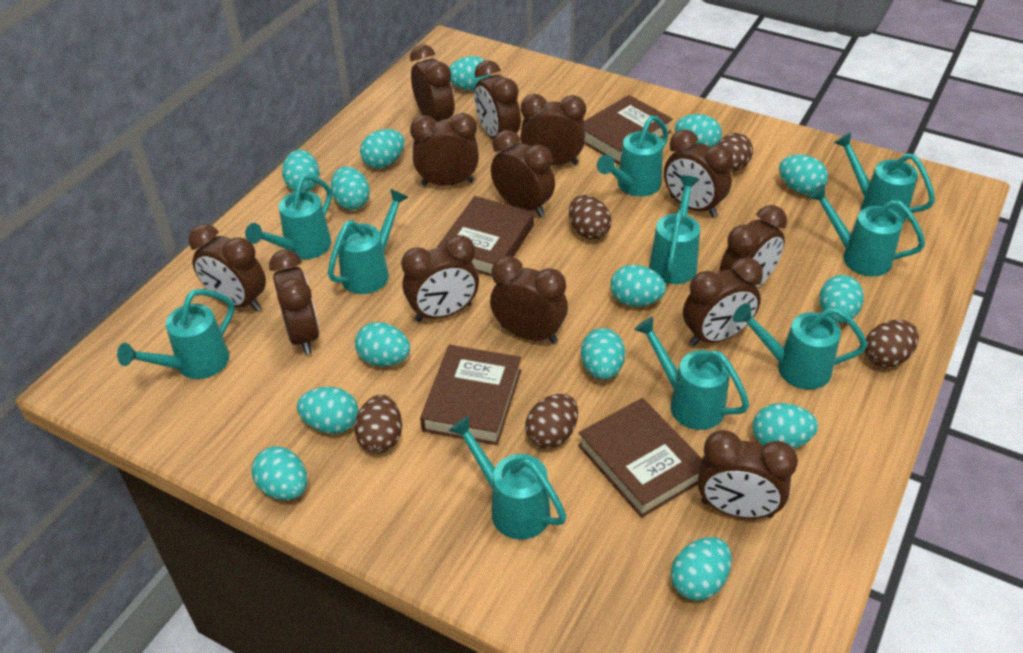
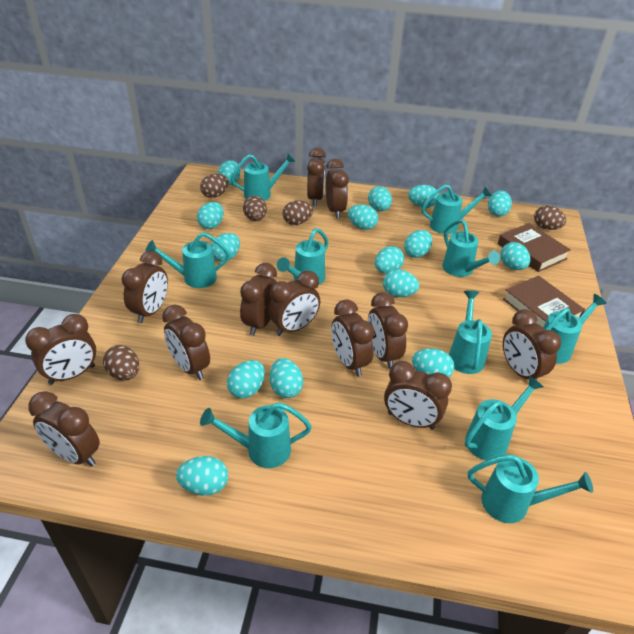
brown book: [420,345,521,445] [437,196,534,276] [578,398,702,518] [584,95,673,165] = 4 -> [498,223,571,272] [503,276,585,327] = 2
brown clock: [188,224,266,312] [269,249,319,355] [401,235,479,322] [410,44,454,122] [410,113,479,186] [474,60,521,139] [490,256,568,344] [491,130,555,217] [520,94,586,165] [664,129,733,217] [683,257,763,346] [698,430,798,519] [719,205,787,288] = 13 -> [25,314,96,385] [28,391,100,467] [121,251,168,323] [162,305,210,380] [240,263,277,336] [268,271,320,336] [307,148,326,206] [325,159,349,219] [332,300,374,377] [368,292,408,369] [384,361,452,430] [503,309,561,380] = 12
turquoise egg: [252,447,307,500] [282,150,320,191] [297,387,359,434] [331,166,370,210] [355,322,410,366] [360,129,405,168] [449,56,491,90] [581,328,625,380] [610,265,666,306] [671,537,732,601] [675,114,722,147] [753,403,818,449] [779,154,828,195] [819,275,864,323] = 14 -> [176,456,228,496] [197,202,224,229] [211,233,240,262] [218,160,240,185] [227,360,265,399] [270,358,303,398] [348,204,378,230] [368,186,392,211] [375,246,404,274] [383,269,419,297] [404,230,432,258] [408,185,438,208] [412,348,454,377] [488,190,512,217] [500,242,530,270] = 15

